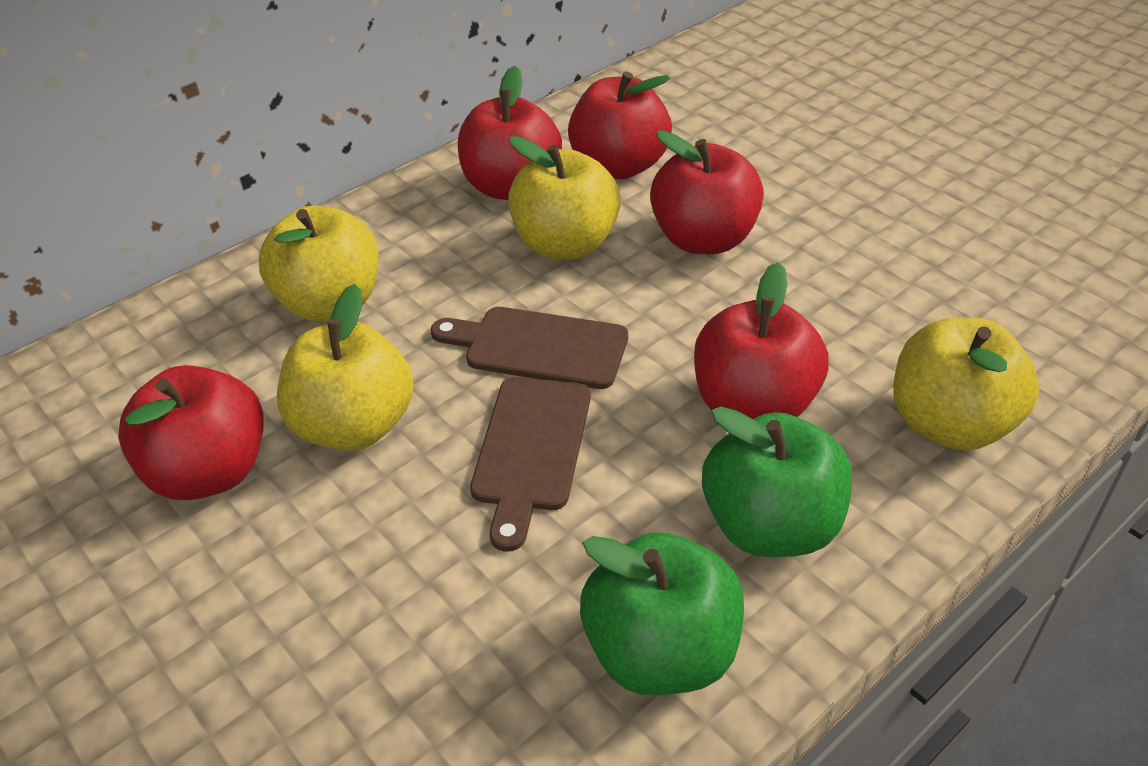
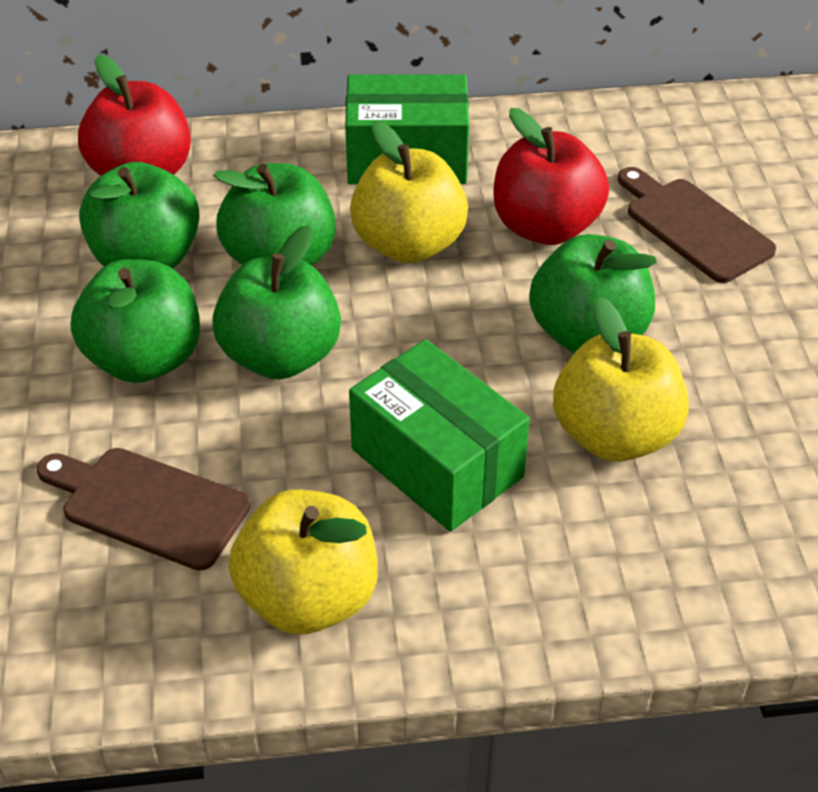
green apple: [580,532,744,695] [702,406,852,557] = 2 -> [71,259,200,383] [79,162,200,269] [212,225,341,380] [213,163,336,266] [529,234,657,353] = 5
green box: none = 0 -> [345,74,469,184] [349,339,530,532] = 2
red apple: [118,365,264,500] [458,66,562,200] [568,71,672,179] [650,130,764,254] [694,262,829,419] = 5 -> [78,54,191,176] [493,108,609,245] = 2
yellow apple: [259,205,379,321] [277,284,414,451] [508,136,621,260] [893,317,1039,451] = 4 -> [228,489,378,635] [350,120,468,263] [553,297,689,462] = 3

